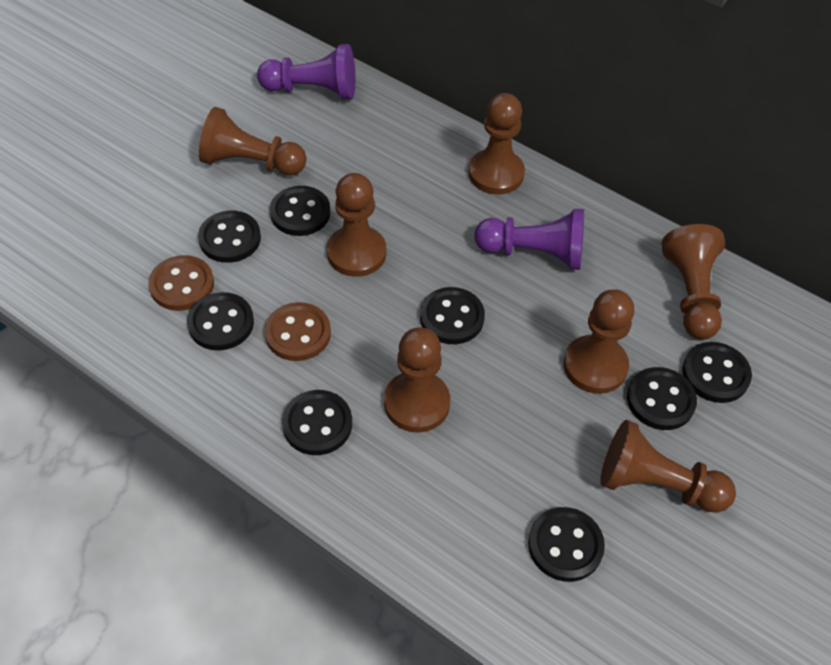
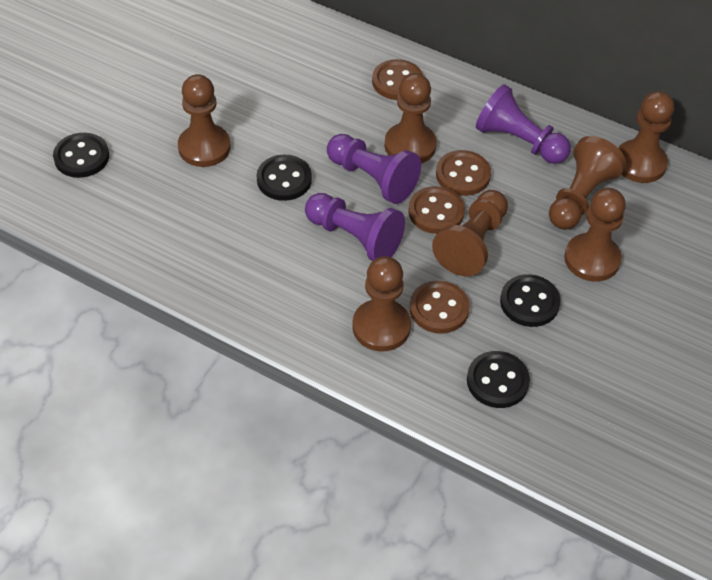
black button: [187,292,254,350] [198,211,261,263] [270,186,331,236] [282,390,352,455] [420,287,485,344] [528,507,605,582] [627,367,697,430] [682,342,752,403] = 8 -> [53,133,109,178] [257,155,312,201] [467,351,530,408] [500,274,561,327] = 4
brown button: [148,255,214,311] [264,302,331,361] = 2 -> [372,59,423,100] [408,186,465,234] [410,281,470,333] [436,150,491,196] = 4
purple pawn: [257,44,355,99] [474,209,584,270] = 2 -> [305,193,405,261] [327,134,421,204] [476,84,571,164] = 3

